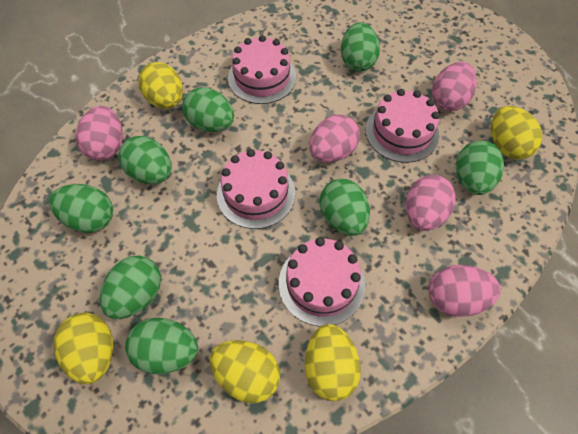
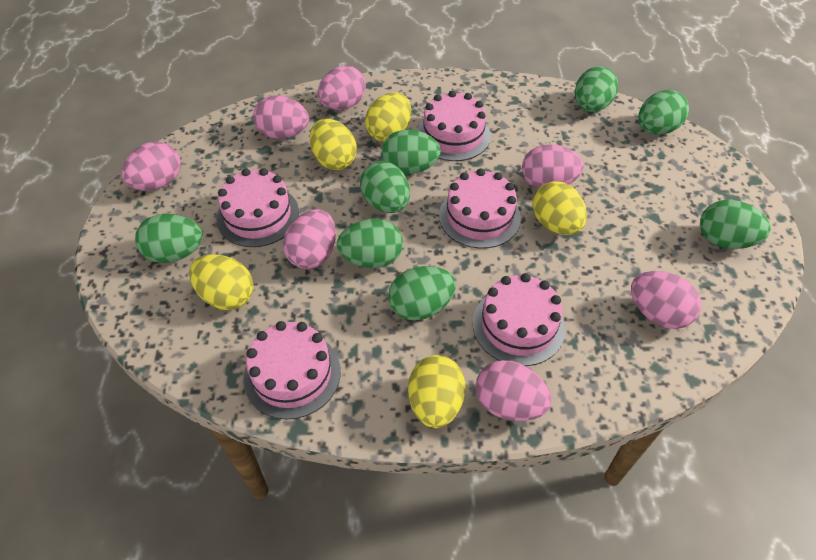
pink cake: [217,149,295,229] [228,35,296,104] [279,237,365,326] [366,89,440,163] = 4 -> [216,168,299,247] [243,321,341,419] [417,90,491,161] [439,168,521,249] [473,273,565,366] = 5
pink egg: [76,106,123,161] [309,115,360,163] [406,175,456,231] [429,265,501,317] [432,62,477,111] = 5 -> [121,141,181,191] [253,96,309,139] [283,209,336,269] [317,66,366,110] [476,360,552,421] [522,144,584,189] [631,271,701,329] = 7

